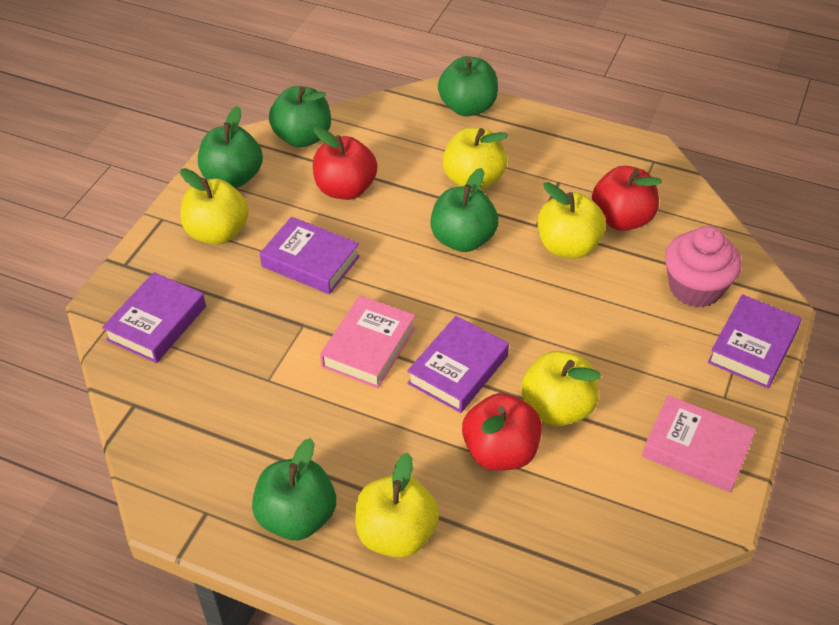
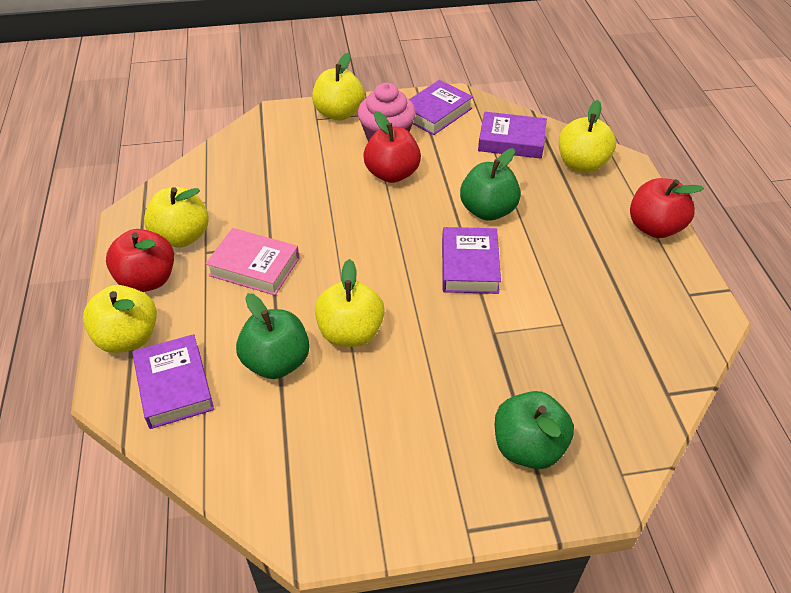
green apple: [198,106,263,188] [252,438,336,540] [269,86,331,147] [430,168,498,252] [438,56,498,116] = 5 -> [236,293,310,379] [460,148,521,221] [495,391,574,469] = 3
pink book: [320,295,415,388] [642,395,756,492] = 2 -> [205,228,299,295] = 1

